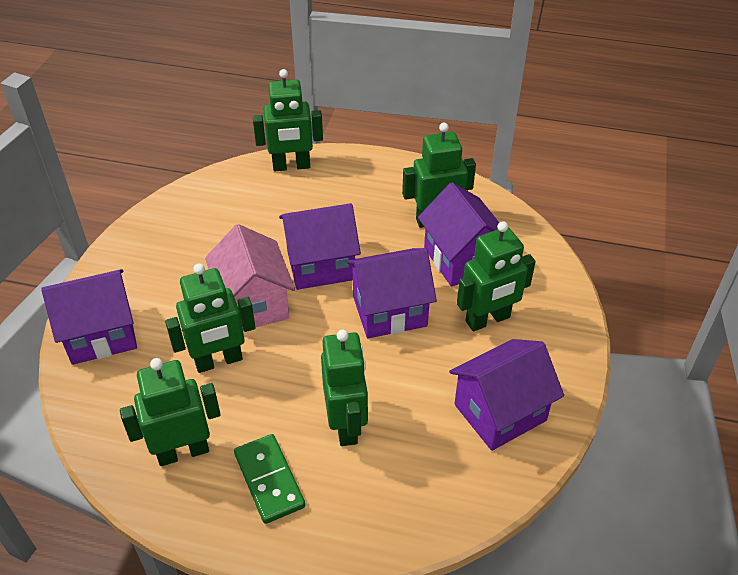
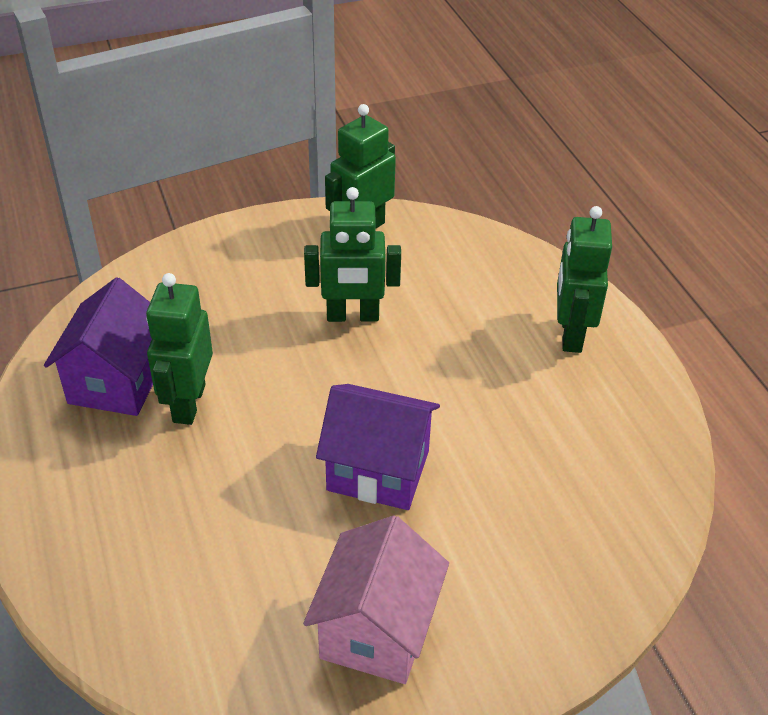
green domino: [234,434,305,524] = 1 -> none = 0
green robot: [120,358,221,466] [165,263,255,373] [253,69,323,171] [321,330,368,446] [402,123,476,228] [457,221,536,331] = 6 -> [146,273,213,425] [304,187,401,322] [325,104,396,228] [557,206,612,353] = 4
purple house: [41,269,137,365] [279,203,361,290] [347,248,437,338] [418,182,499,287] [449,339,564,451] = 5 -> [44,277,153,416] [316,384,440,510] = 2

